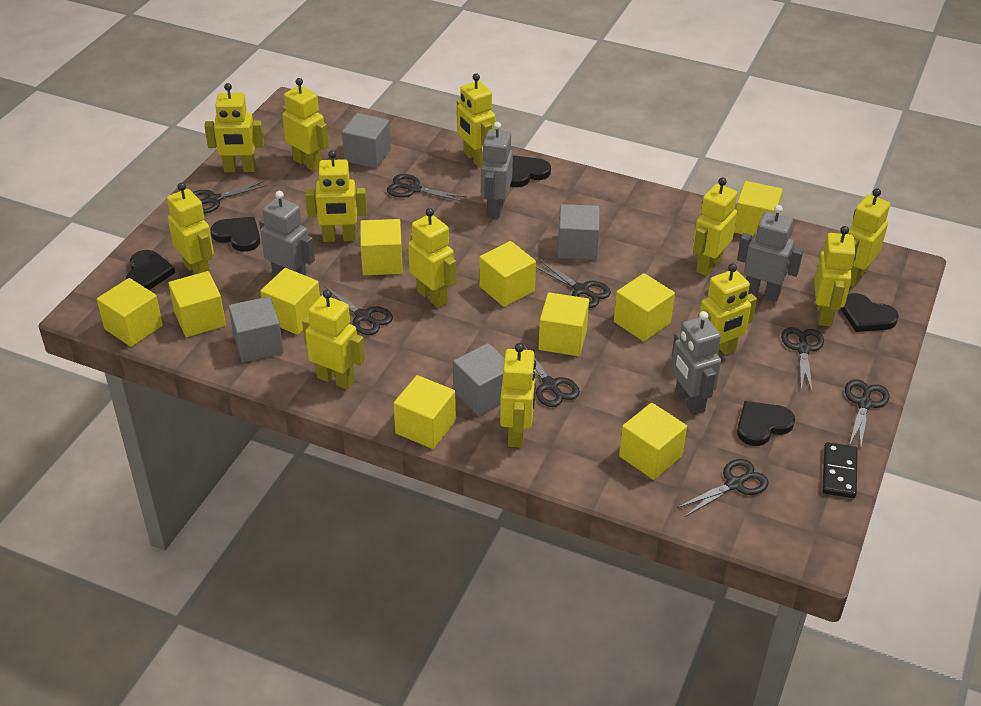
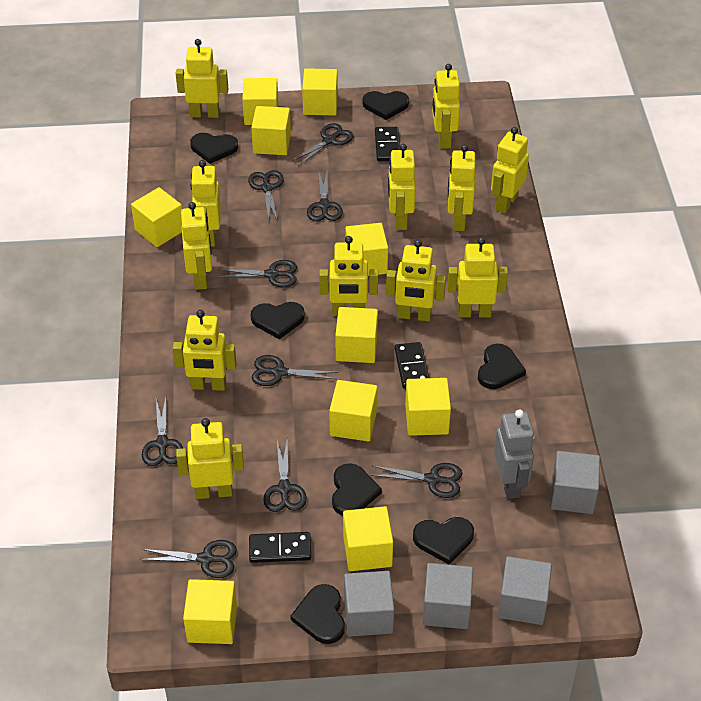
black domino: [822,442,858,498] = 1 -> [249,532,311,563] [375,127,400,161] [395,342,429,389] = 3
black heart: [126,250,175,290] [211,217,260,252] [510,155,551,187] [737,401,795,446] [841,293,899,332] = 5 -> [190,133,238,164] [251,302,305,339] [291,584,345,644] [332,463,382,516] [362,91,409,120] [413,517,474,564] [478,344,526,389] = 7
black scissors: [193,181,268,214] [320,286,393,335] [387,174,467,202] [513,343,580,407] [536,260,611,308] [677,459,769,517] [781,327,824,391] [845,380,889,450] = 8 -> [140,540,237,578] [142,398,183,466] [217,260,297,287] [248,170,284,222] [252,355,338,386] [263,441,307,512] [293,123,354,166] [307,170,343,221] [370,463,462,498] = 9
grey robot: [259,191,315,277] [481,122,513,218] [671,311,721,415] [737,205,803,301] = 4 -> [494,410,535,499] = 1

